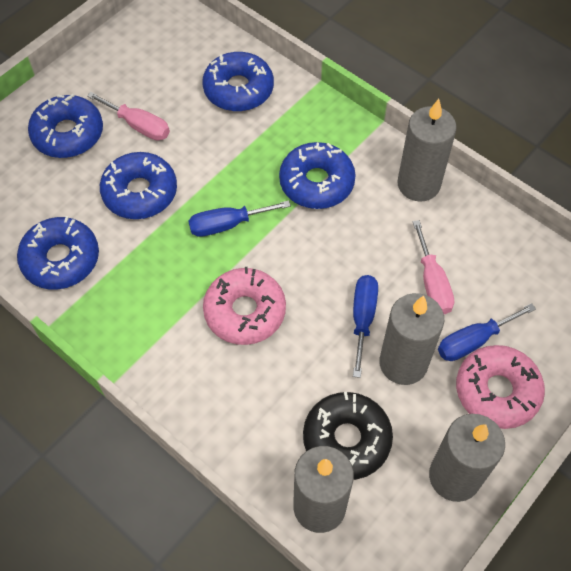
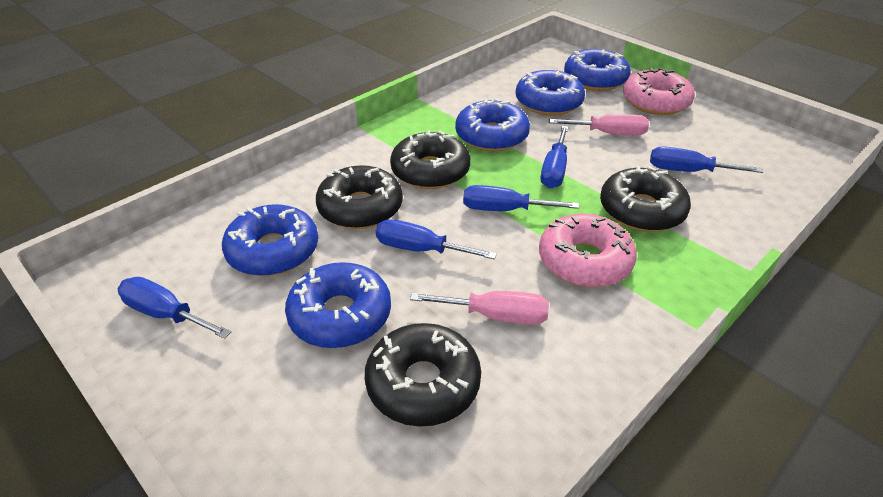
black donut: [303,392,393,480] = 1 -> [316,165,403,229] [365,323,481,427] [390,130,470,189] [600,166,691,232] = 4
blue screwdriver: [188,200,291,237] [353,275,378,378] [438,303,536,361] = 3 -> [118,277,231,339] [376,219,497,259] [463,185,579,211] [540,126,569,188] [650,147,763,173] = 5
grey candle: [293,446,354,533] [379,293,444,385] [397,99,457,202] [429,414,505,502] = 4 -> none = 0

